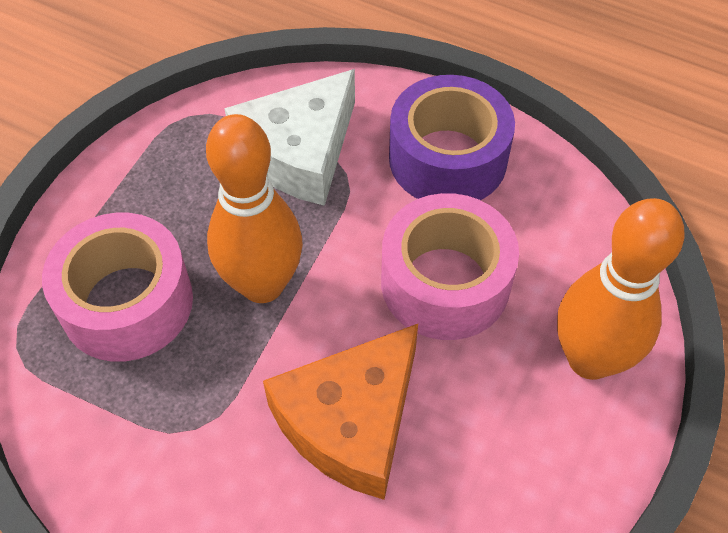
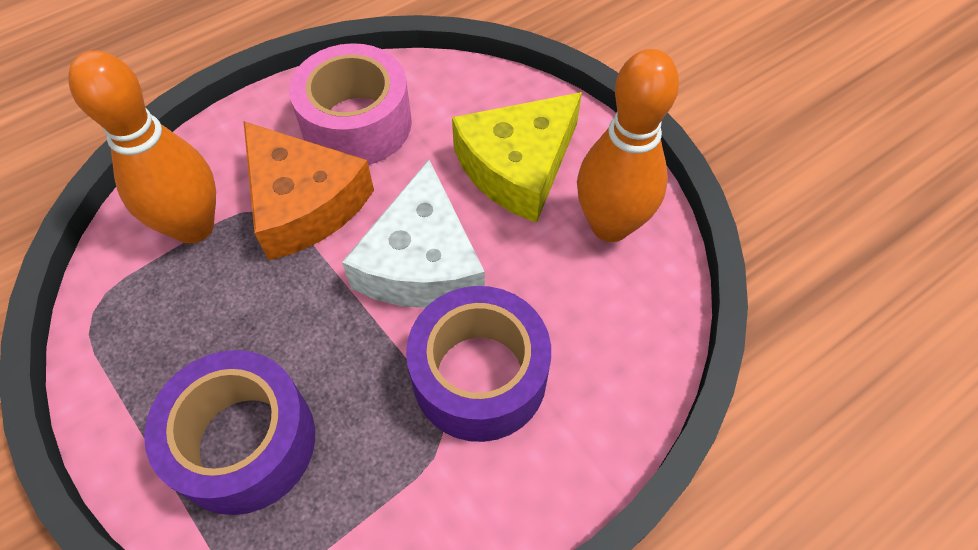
pink tape: [42,213,193,362] [381,193,519,340] = 2 -> [289,43,412,165] = 1
purple tape: [389,75,515,200] = 1 -> [144,350,315,515] [406,286,551,442] = 2
yellow cheese: none = 0 -> [452,92,582,223] = 1

